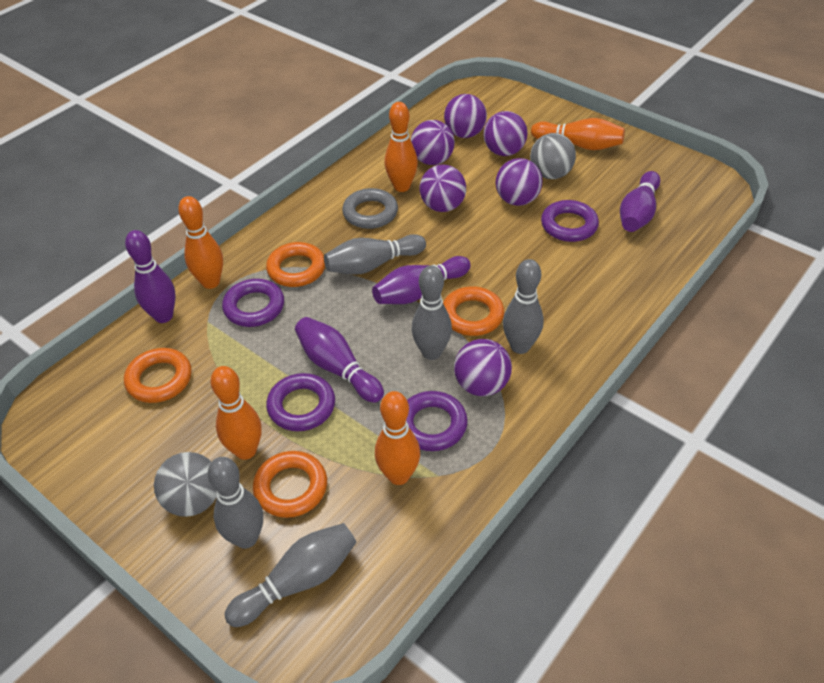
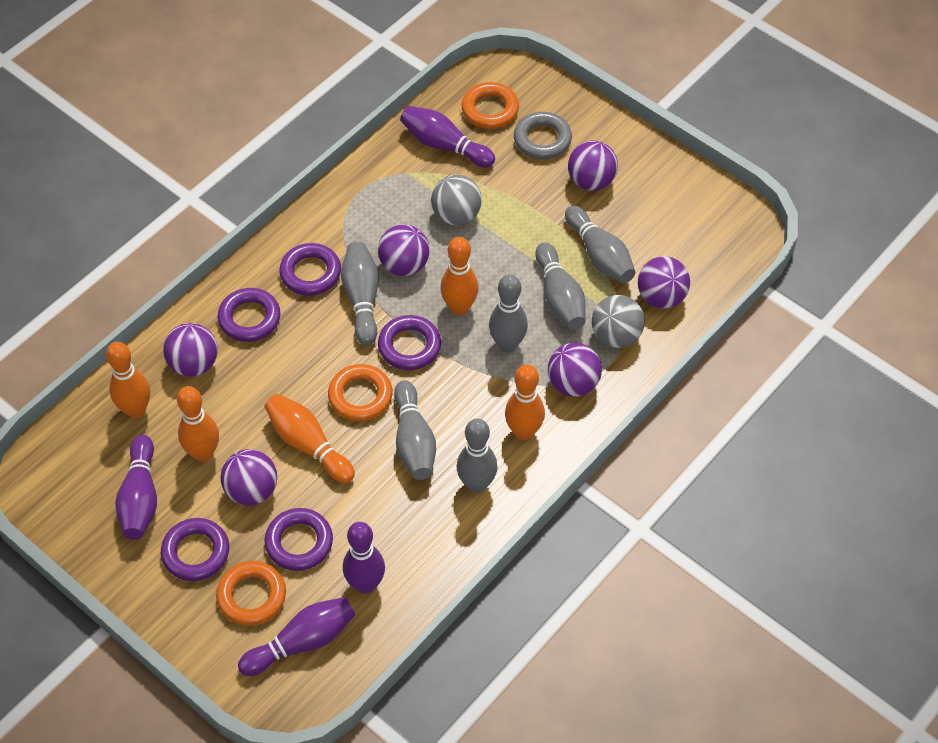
grey bowling pin: [208,457,263,549] [224,523,357,627] [324,234,426,275] [411,266,452,360] [503,259,544,354] = 5 -> [341,242,379,345] [394,380,436,480] [457,418,498,493] [489,274,528,352] [535,242,586,330] [565,206,635,283] = 6
orange ring: [124,348,191,403] [253,451,327,518] [266,242,325,287] [443,286,504,336] = 4 -> [216,561,286,626] [328,364,393,421] [462,82,519,129] = 3
purple ring: [222,279,284,327] [266,373,335,431] [406,391,468,451] [541,200,599,242] = 4 -> [161,518,229,581] [217,288,280,342] [265,508,333,571] [279,243,341,296] [378,315,441,370] = 5

